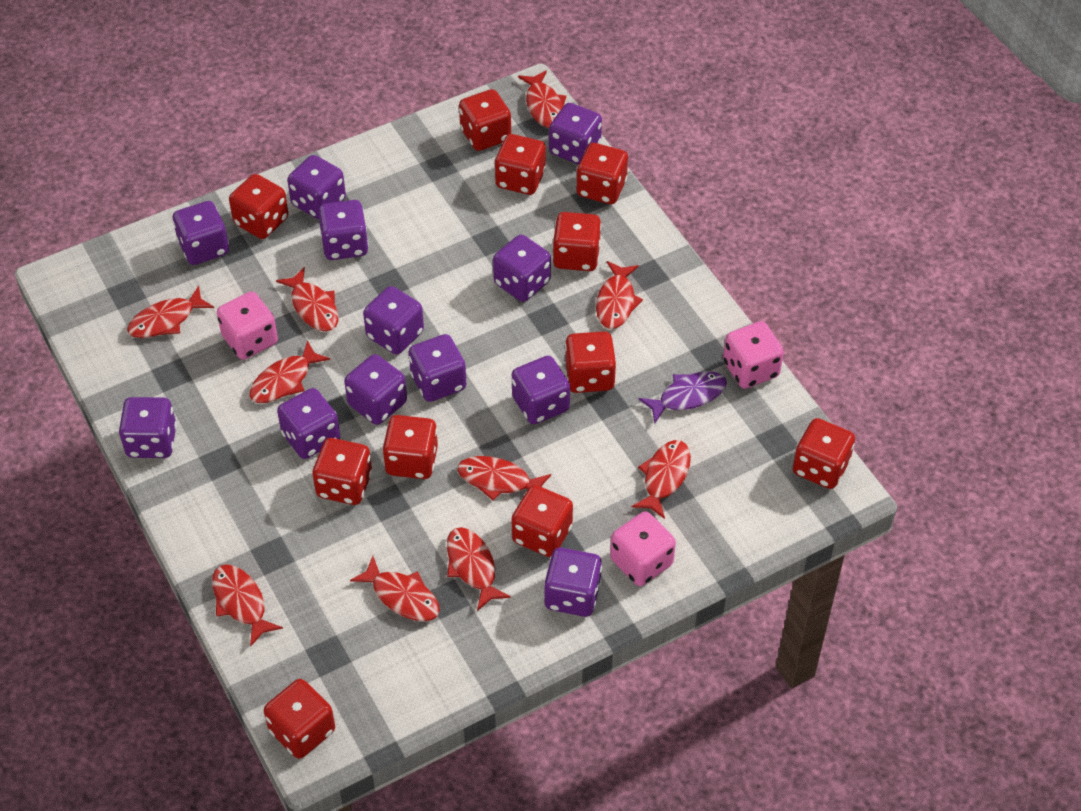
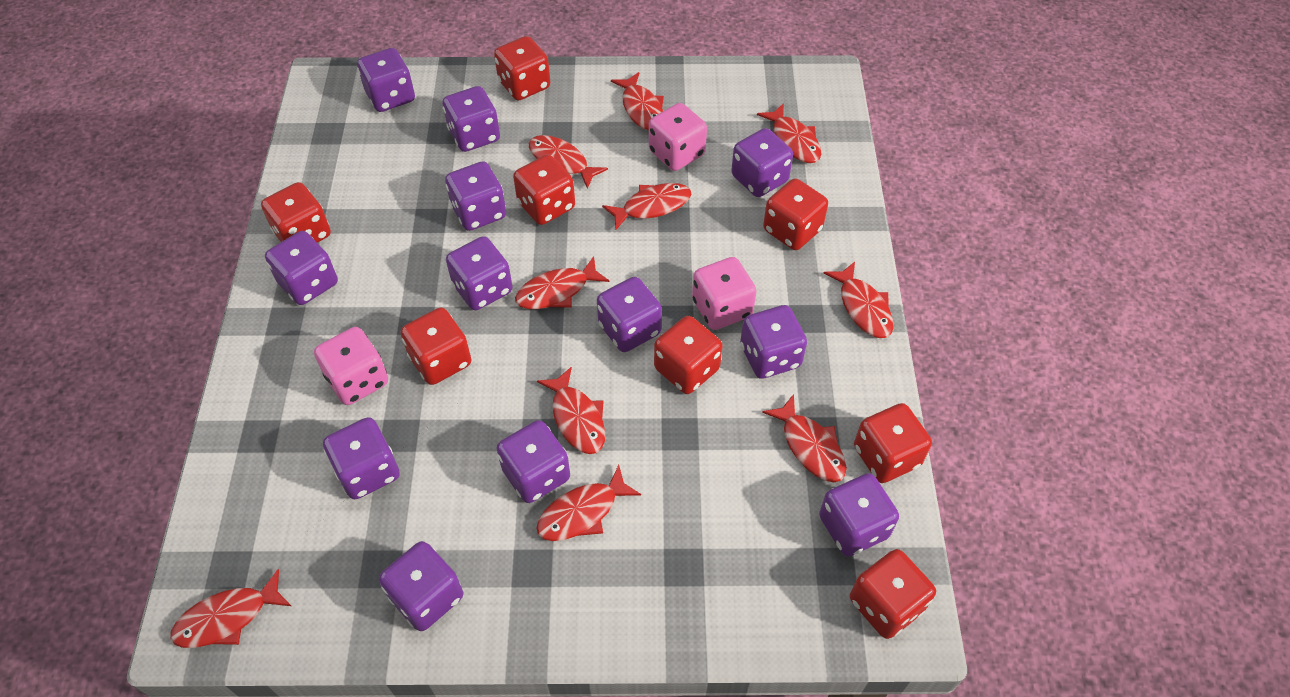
purple fish: [639,372,727,423] = 1 -> none = 0
red dice: [229,174,289,239] [264,679,335,759] [312,438,372,505] [382,415,438,479] [459,89,511,151] [495,134,546,195] [512,485,573,557] [553,212,601,271] [565,331,616,393] [576,143,628,204] [793,418,855,489] = 11 -> [261,182,331,243] [401,308,472,385] [494,36,550,100] [513,155,575,225] [654,316,723,394] [763,179,828,250] [850,549,936,639] [854,403,932,483] = 8

